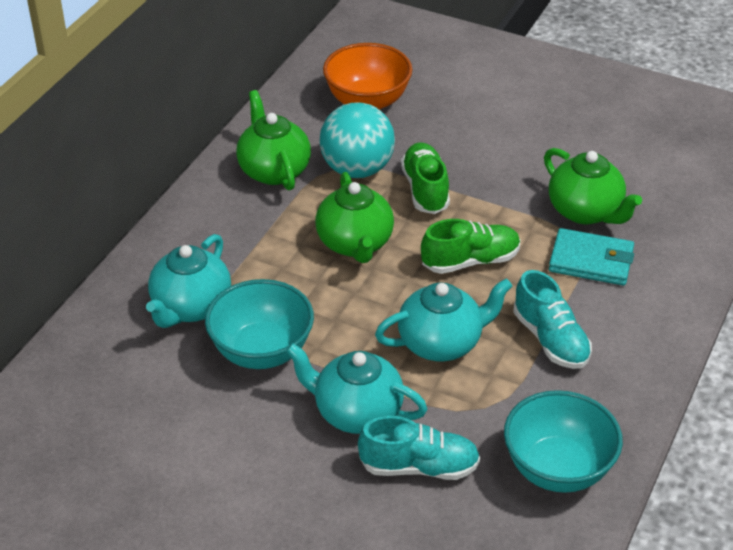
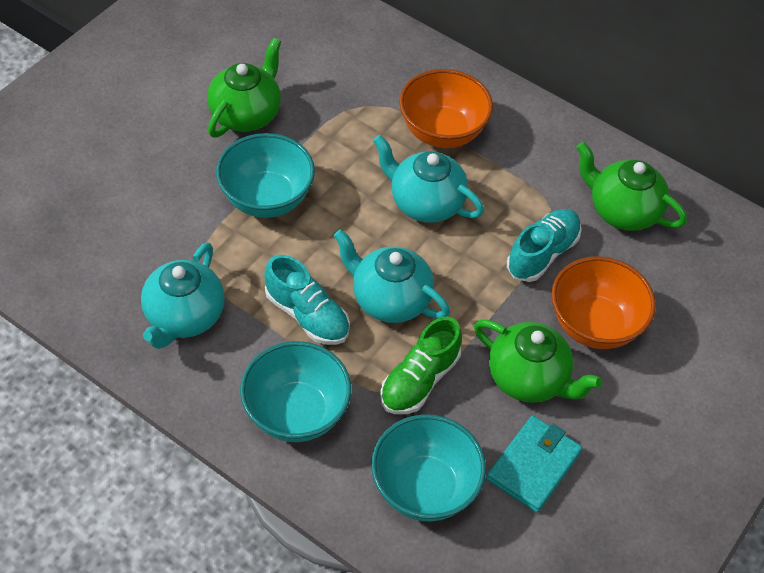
green shoe: [401,142,450,214] [421,219,521,274] = 2 -> [380,317,462,414] = 1
orange bowl: [323,43,412,110] = 1 -> [399,69,493,148] [551,256,656,349] = 2
turquoise ball: [319,102,395,178] = 1 -> none = 0
turquoise bowl: [205,279,314,369] [504,390,623,493] = 2 -> [216,133,315,218] [240,341,351,442] [371,414,486,522] = 3

